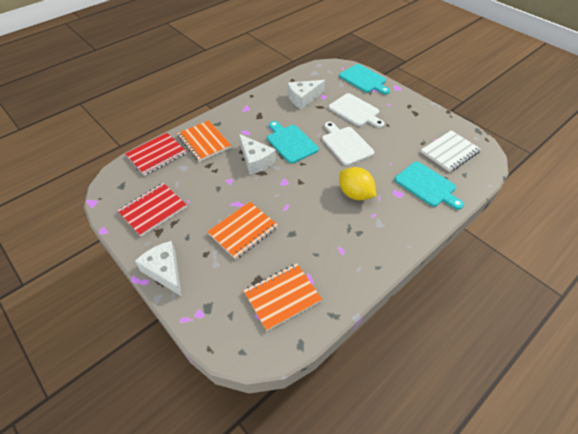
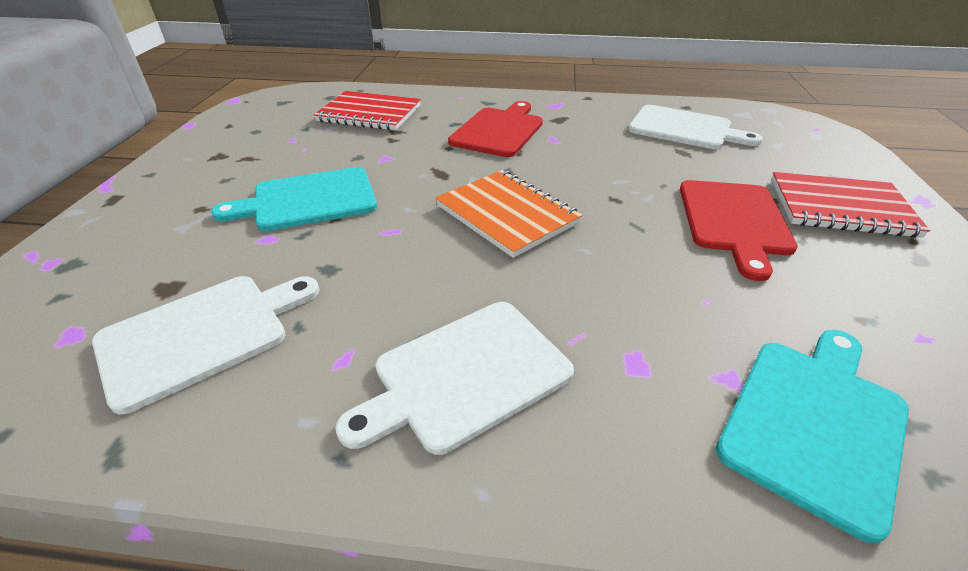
orange notebook: [177,120,231,162] [207,202,278,260] [243,263,322,331] = 3 -> [435,170,583,258] = 1
red cutting board: none = 0 -> [448,101,543,157] [680,180,798,281] = 2
turquoise cutting board: [267,121,319,164] [339,64,390,95] [395,162,464,210] = 3 -> [211,167,377,231] [716,330,909,543] = 2
white cheese: [135,241,182,297] [239,134,276,175] [288,80,325,109] = 3 -> none = 0
white cutting board: [322,122,374,166] [329,93,385,128] = 2 -> [92,276,320,414] [335,302,574,455] [628,105,763,149] = 3
white notebook: [421,130,481,172] = 1 -> none = 0
yellow lemon: [339,167,376,200] = 1 -> none = 0

